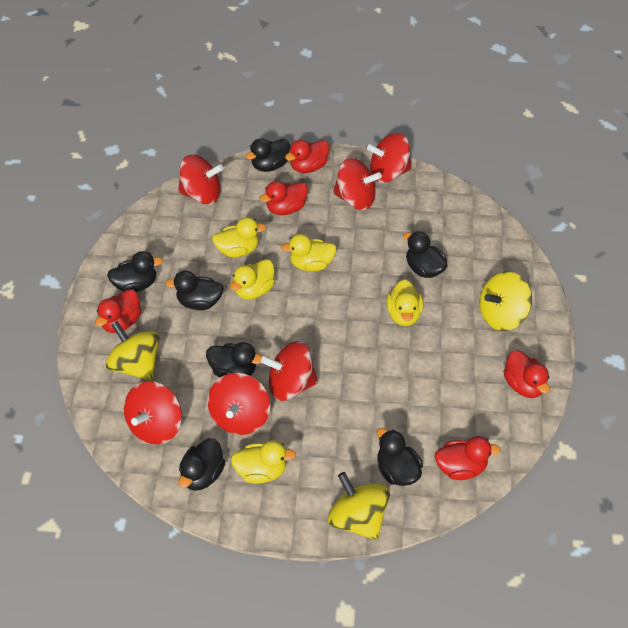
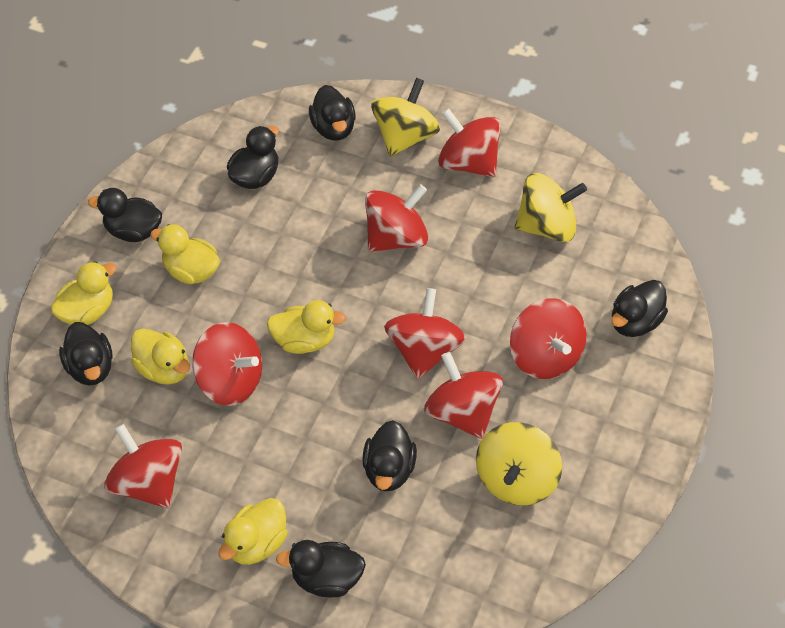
red duck: [95,289,141,333] [260,181,308,215] [285,140,329,173] [435,436,501,480] [503,350,550,398] = 5 -> none = 0
red spinning top: [124,381,182,445] [178,155,223,204] [208,373,270,435] [261,341,318,401] [333,158,382,210] [367,133,412,183] = 6 -> [104,424,182,508] [192,322,262,406] [365,184,428,252] [384,288,466,379] [424,352,503,439] [438,108,501,177] [510,298,587,379] = 7

